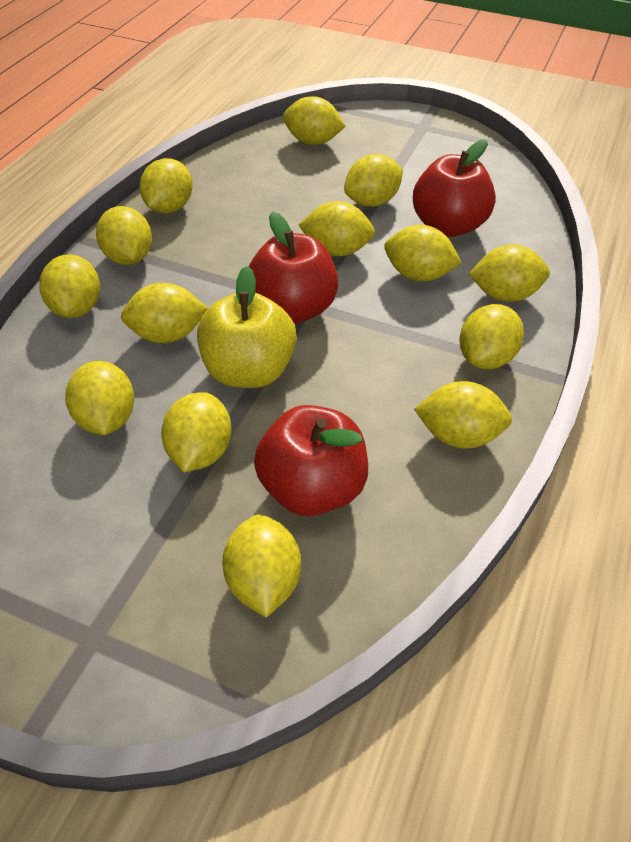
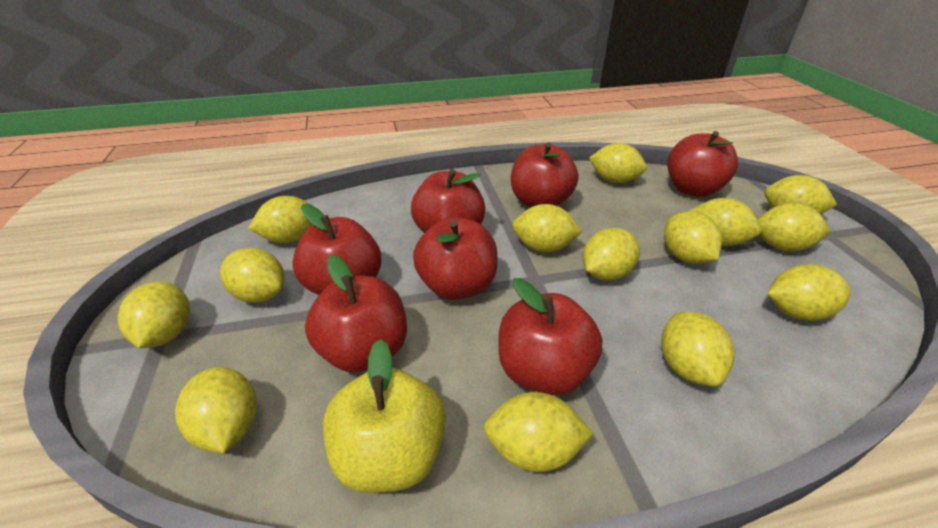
red apple: [249,211,338,324] [254,405,368,516] [413,139,496,237] = 3 -> [292,204,381,295] [305,255,407,373] [411,169,485,233] [413,217,498,300] [498,278,602,395] [511,143,579,208] [668,131,738,197] = 7

